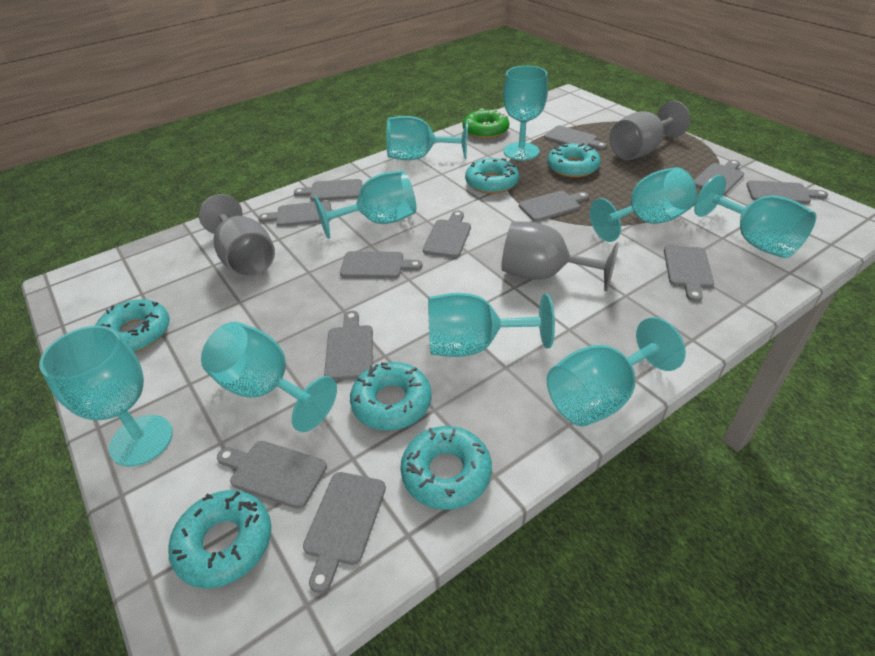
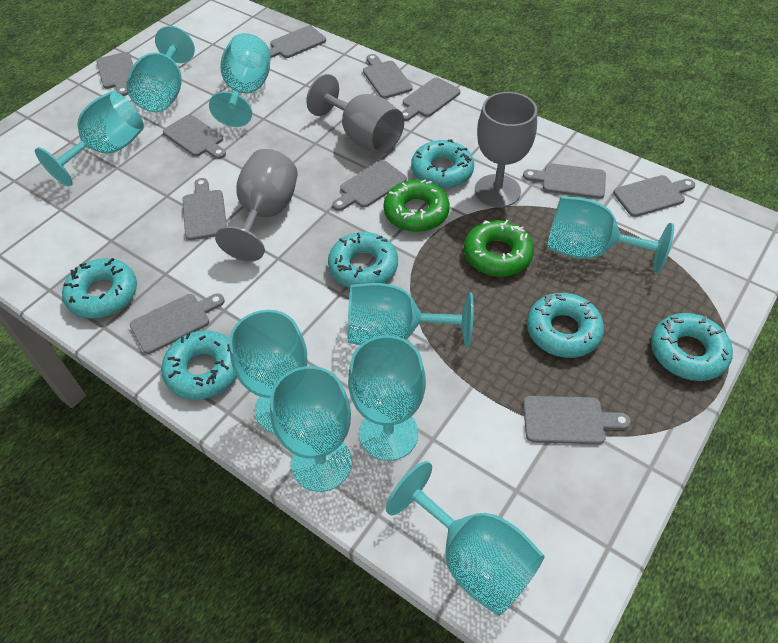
green donut: [463,108,509,139] = 1 -> [383,179,450,232] [464,220,534,277] = 2
grey cutting board: [217,441,327,509] [258,201,331,227] [294,179,362,201] [303,472,386,593] [324,311,373,381] [340,251,422,278] [423,211,471,258] [519,191,589,222] [544,126,607,149] [664,245,714,302] [694,160,744,195] [746,180,828,204] = 12 -> [97,52,133,96] [130,293,225,354] [163,115,226,159] [182,178,227,240] [269,26,326,58] [332,160,407,211] [363,54,413,99] [402,78,460,121] [523,163,606,199] [523,396,631,444] [613,175,695,217] = 11

